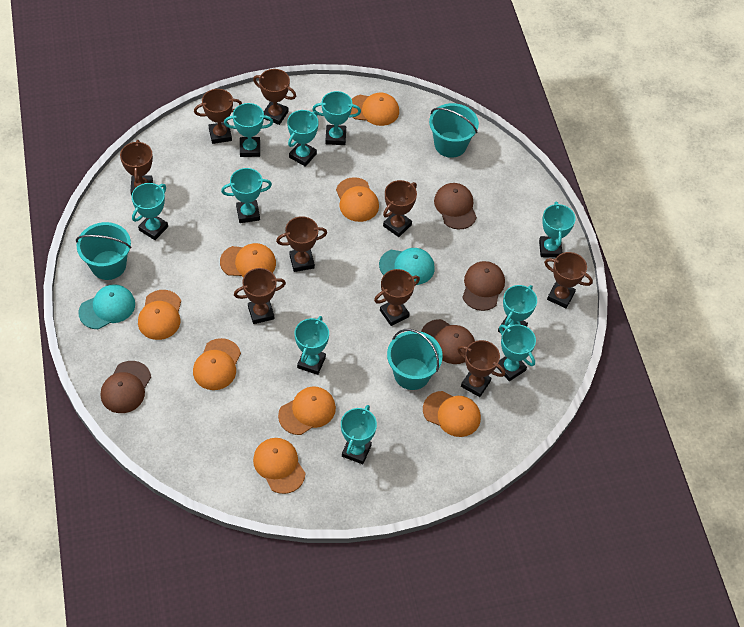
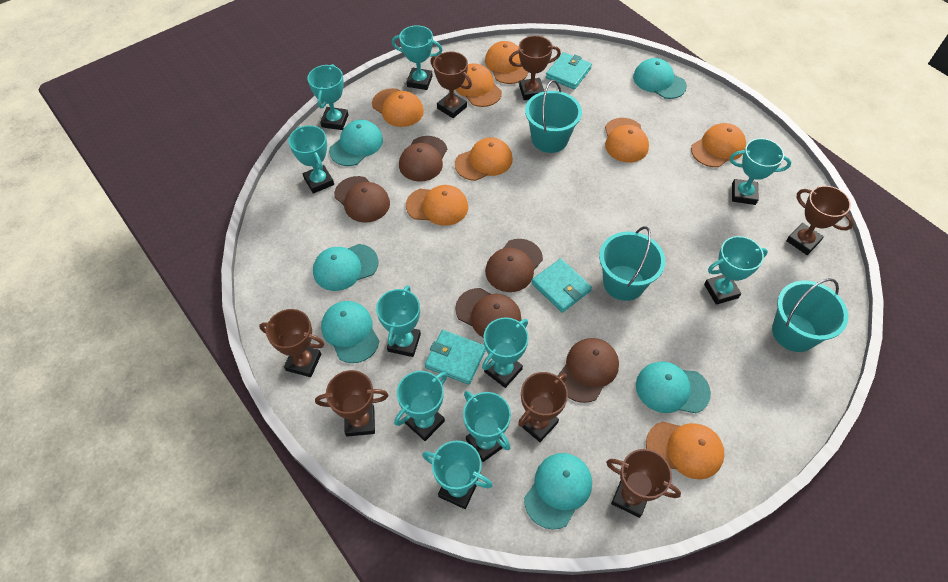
brown cap: [101,361,151,413] [421,319,475,364] [434,183,477,230] [462,261,505,311] = 4 -> [334,176,390,223] [399,136,447,182] [455,288,522,338] [485,239,543,292] [558,338,619,403] = 5
brown trophy: [120,140,153,196] [194,89,242,144] [234,268,286,324] [253,69,296,125] [276,216,327,272] [374,269,420,326] [383,180,417,237] [457,340,505,397] [544,252,593,308] = 9 -> [259,309,324,377] [315,370,389,437] [431,51,472,118] [509,36,561,100] [518,372,568,442] [606,449,681,518] [786,186,854,255] = 7
turquoise cap: [78,284,135,329] [379,248,435,285] = 2 -> [313,244,379,291] [321,301,379,363] [329,120,383,166] [524,453,592,530] [633,58,687,99] [636,361,711,414] = 6
turquoise wallet: none = 0 -> [425,330,486,385] [531,258,592,313] [546,52,592,90] = 3

